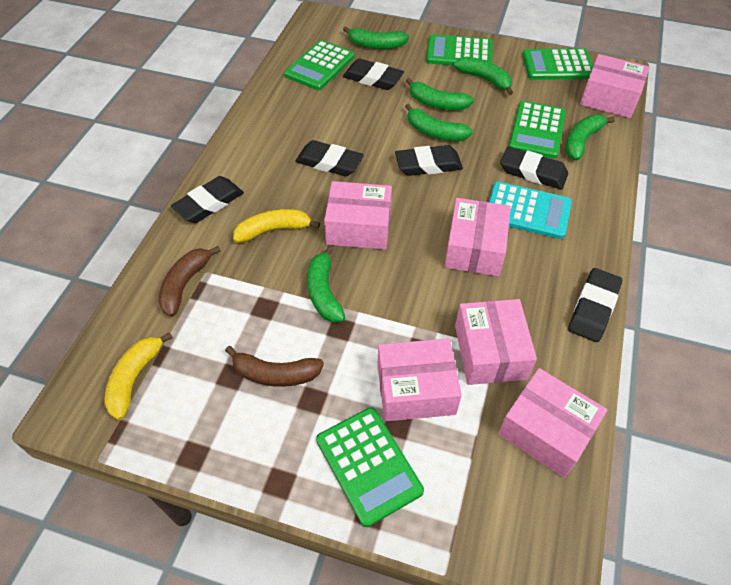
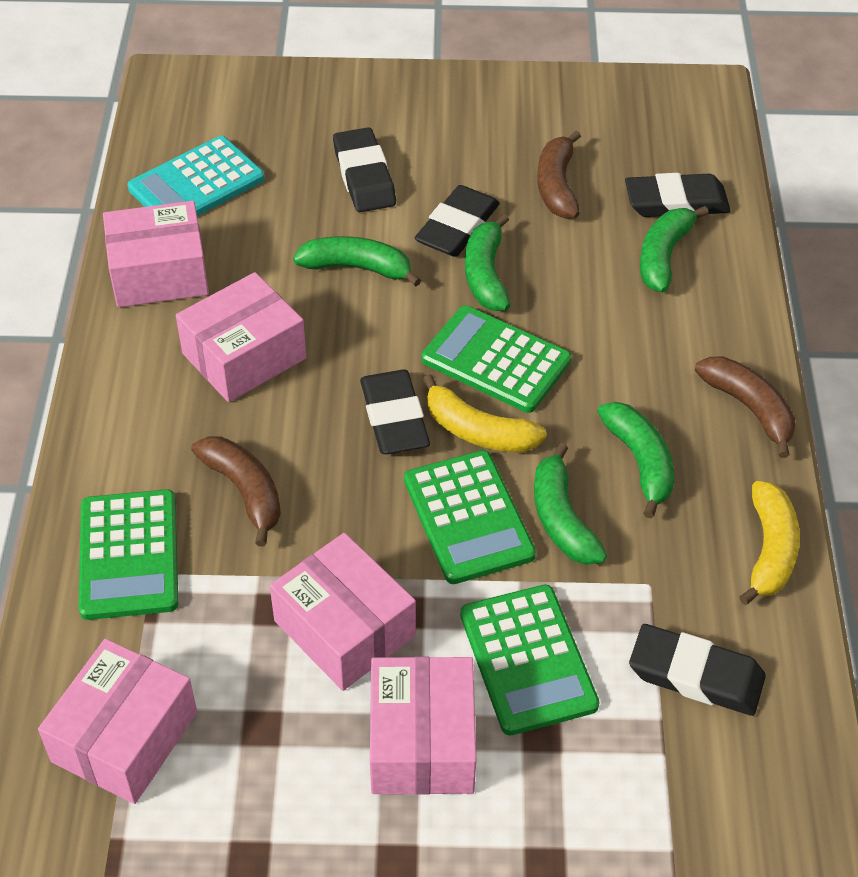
black eraser: [171,176,244,223] [295,140,364,176] [343,59,404,90] [395,145,463,176] [500,147,568,189] [568,268,622,342] = 6 -> [333,127,396,212] [360,369,430,454] [415,185,500,257] [625,173,731,217] [629,624,766,716] = 5
brown banana: [158,246,221,317] [225,346,324,387] = 2 -> [191,437,281,547] [537,131,581,219] [695,357,795,458] = 3
green banana: [307,245,345,322] [343,26,409,49] [405,104,473,141] [406,78,474,110] [454,56,513,95] [565,115,615,160] = 6 -> [293,236,421,287] [465,214,510,311] [534,443,607,565] [597,402,674,518] [640,206,708,293] = 5
green calculator: [284,40,354,90] [316,407,424,527] [426,34,493,66] [509,101,566,159] [522,48,593,80] = 5 -> [79,489,178,620] [404,450,536,584] [422,305,572,413] [460,585,599,736] = 4
pink box: [324,181,392,250] [377,338,462,421] [444,198,511,276] [455,299,537,385] [498,368,607,478] [580,54,650,118] = 6 -> [38,639,197,804] [103,201,209,307] [176,272,306,402] [270,533,416,691] [370,656,476,795] = 5

